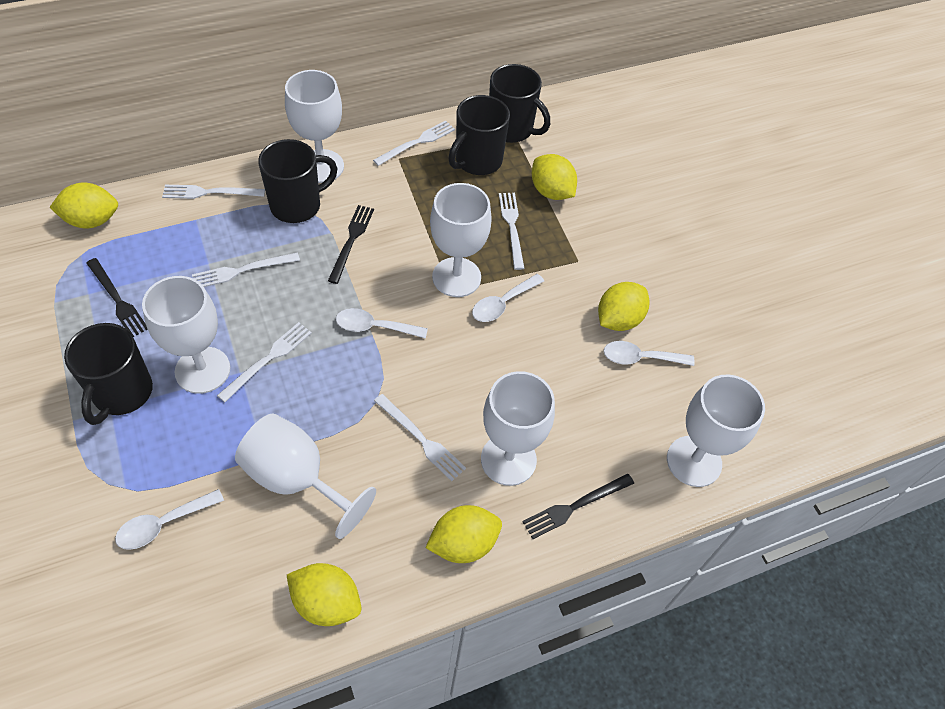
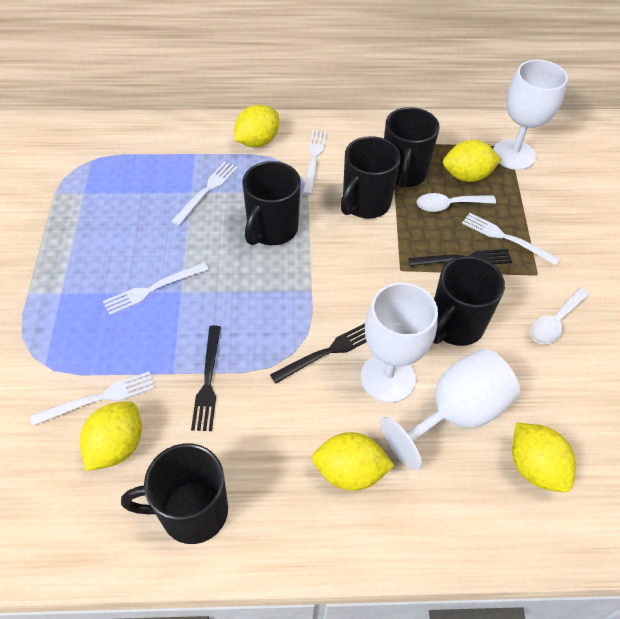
black mug: [64,323,153,425] [258,139,338,223] [448,95,510,175] [489,64,550,143] = 4 -> [121,443,228,544] [242,161,301,245] [341,136,401,219] [384,107,440,188] [433,256,505,346] = 5
white fork: [162,185,265,199] [192,252,300,287] [217,322,312,402] [373,120,455,166] [374,394,466,481] [499,193,524,270] = 6 -> [30,372,155,426] [103,262,209,315] [171,161,238,225] [303,130,327,195] [462,213,560,265] = 5
white goblet: [142,276,230,394] [235,413,376,539] [285,70,344,183] [430,183,492,297] [481,371,555,486] [667,375,765,487] = 6 -> [361,282,438,403] [380,349,520,471] [493,60,568,170] = 3
white spoon: [115,489,224,550] [336,308,428,339] [472,274,544,322] [604,341,695,366] = 4 -> [417,193,496,212] [530,287,590,344] = 2

